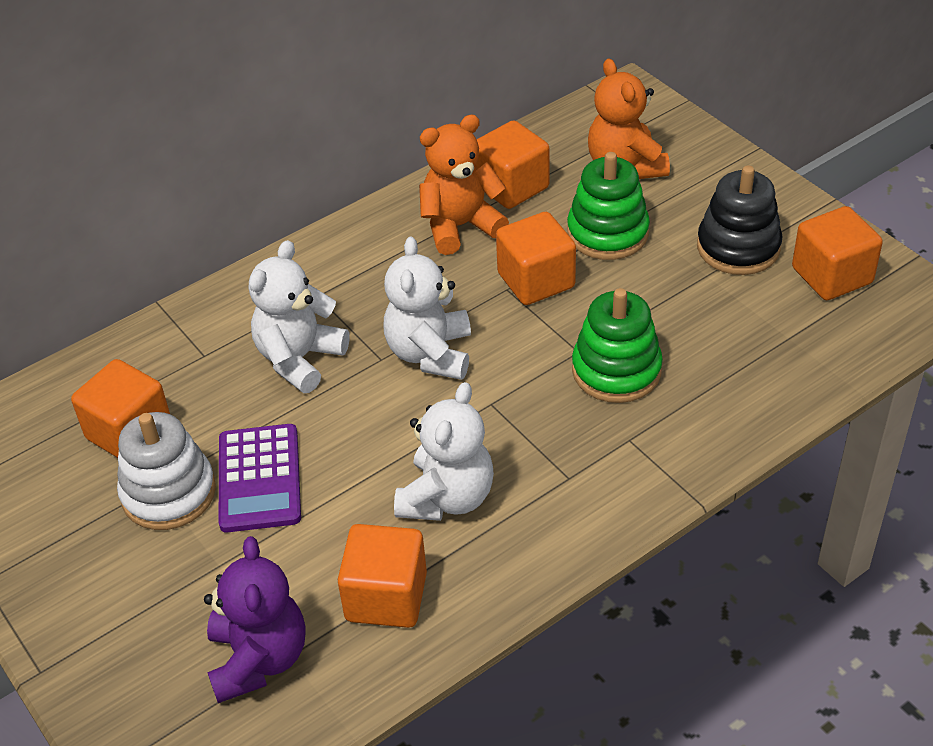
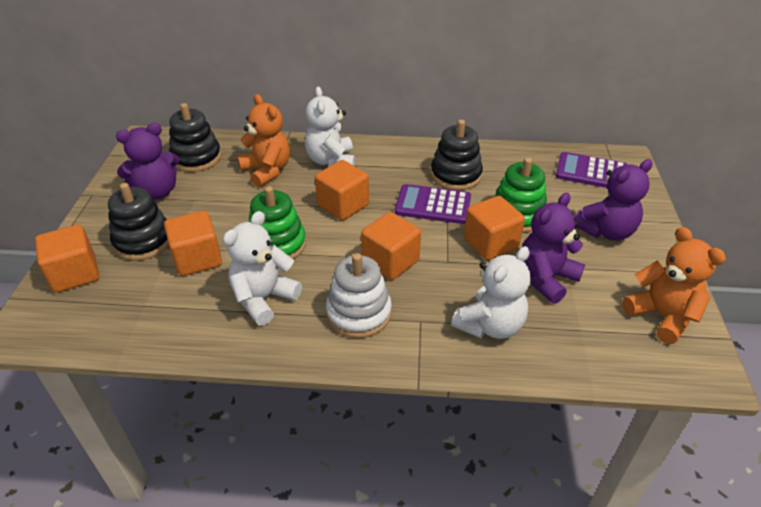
black stacking toy: [697,165,782,275] = 1 -> [108,183,169,261] [169,103,221,172] [431,120,483,190] = 3
purple calculator: [219,424,301,533] = 1 -> [395,184,471,224] [556,152,628,188] = 2
purple teddy bear: [204,536,305,703] = 1 -> [116,123,179,200] [522,193,585,304] [574,159,653,241] = 3

